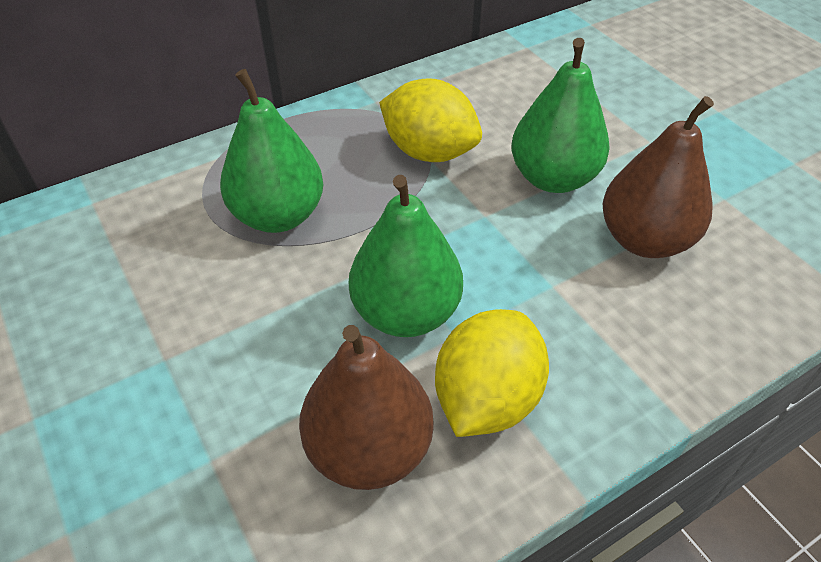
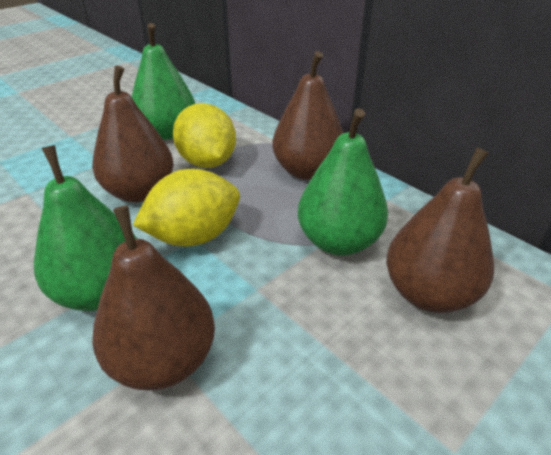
brown pear: [299,325,434,490] [603,96,714,258] = 2 -> [92,65,174,202] [92,206,215,391] [272,51,343,180] [386,147,494,313] = 4

